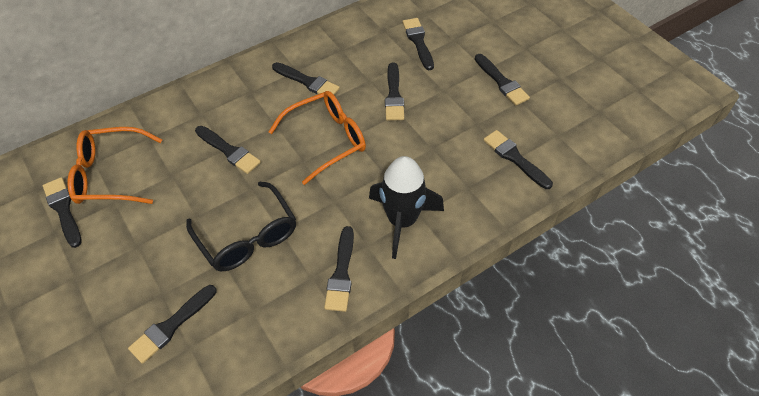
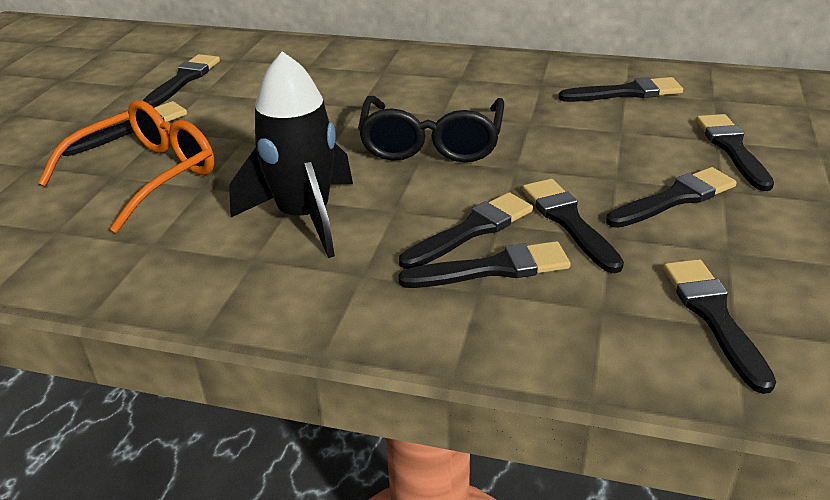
orange glasses: [68,127,162,204] [269,91,366,185] = 2 -> [38,100,214,233] = 1

